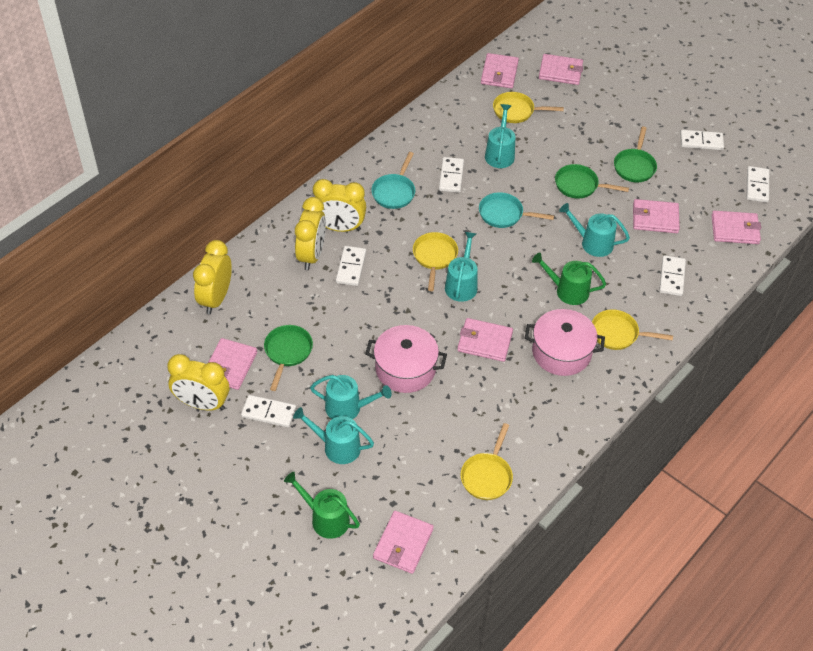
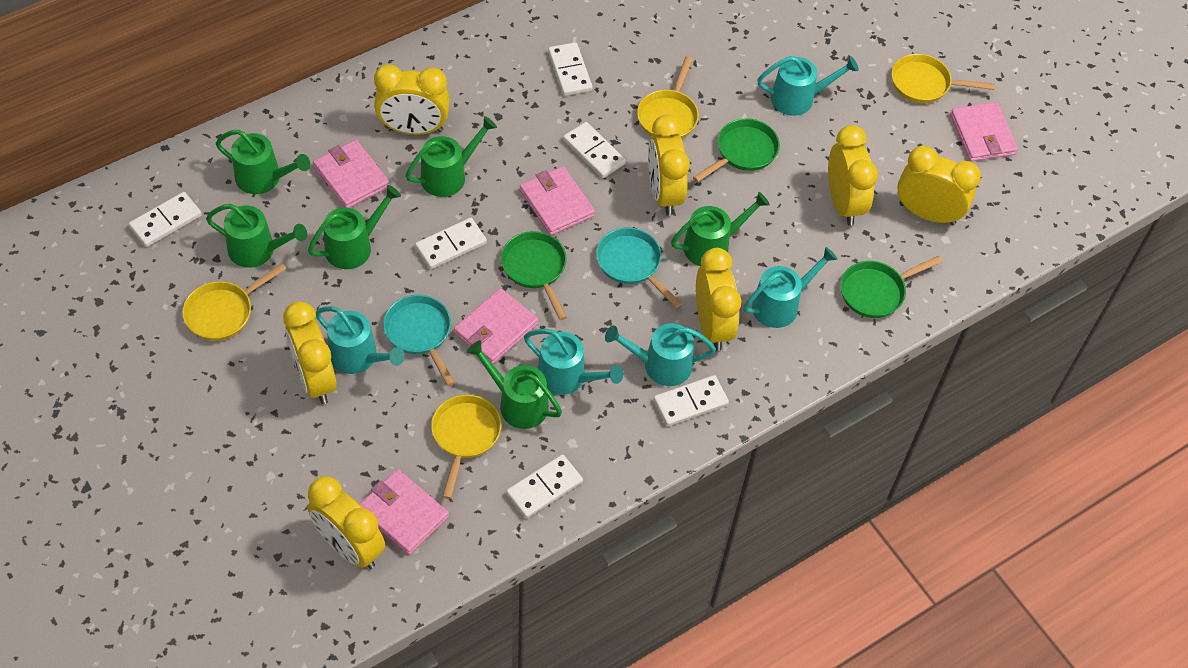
green watering can: [284,472,360,539] [532,253,606,305] = 2 -> [206,204,307,268] [216,130,310,194] [308,185,401,269] [406,116,497,197] [467,340,562,429] [671,192,770,266] = 6
pink pot: [365,325,447,393] [525,309,605,376] = 2 -> none = 0
pink wallet: [208,338,257,390] [373,511,434,574] [457,318,513,362] [481,53,519,88] [539,54,583,85] [633,199,680,233] [711,211,761,244] = 7 -> [313,140,390,208] [359,469,449,555] [454,288,539,364] [520,166,595,235] [950,102,1018,162] = 5
yellow clock: [167,354,229,411] [193,240,232,314] [295,197,326,270] [313,179,366,232] = 4 -> [283,301,336,404] [307,476,385,569] [374,64,450,135] [648,115,690,216] [696,248,741,351] [828,125,878,226] [897,146,981,225] = 7

